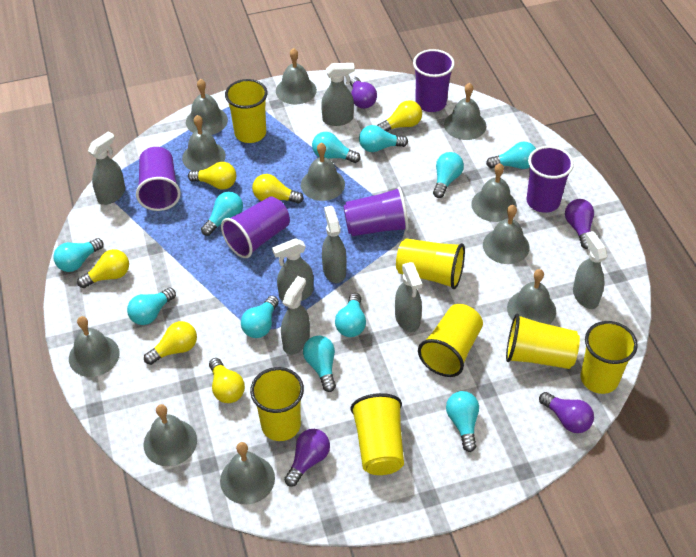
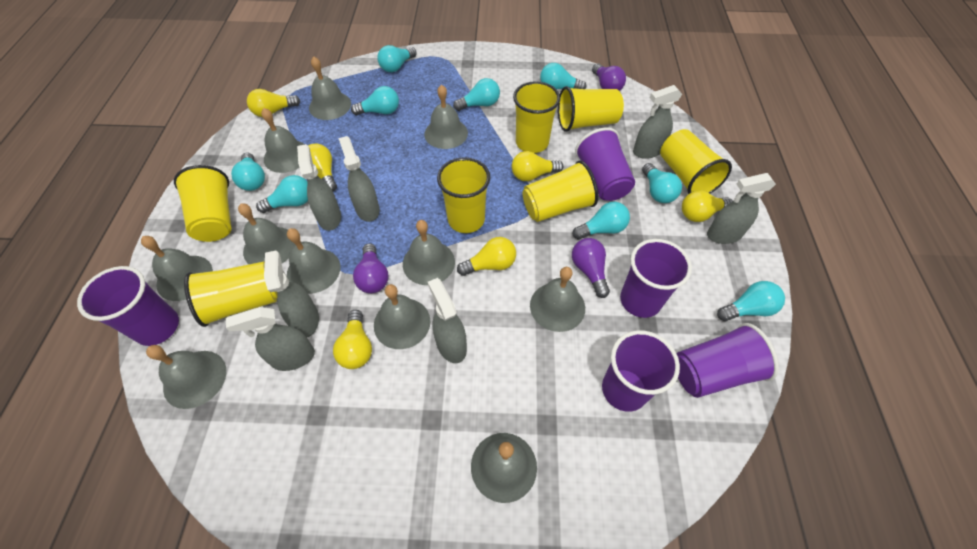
purple light bulb: [284,429,330,487] [350,77,377,109] [539,392,594,433] [565,199,594,249] = 4 -> [353,243,389,293] [572,238,610,298] [592,64,626,91] = 3
turquoise light bulb: [53,238,103,272] [127,288,176,325] [201,192,243,236] [241,296,279,338] [303,336,336,392] [312,132,360,163] [335,293,366,337] [359,125,408,152] [433,152,464,198] [446,391,479,452] [486,142,536,169] = 11 -> [231,152,265,191] [256,175,308,213] [351,86,399,115] [377,45,417,72] [453,78,500,111] [540,63,586,90] [573,201,630,240] [642,163,682,203] [717,281,785,322] = 9

